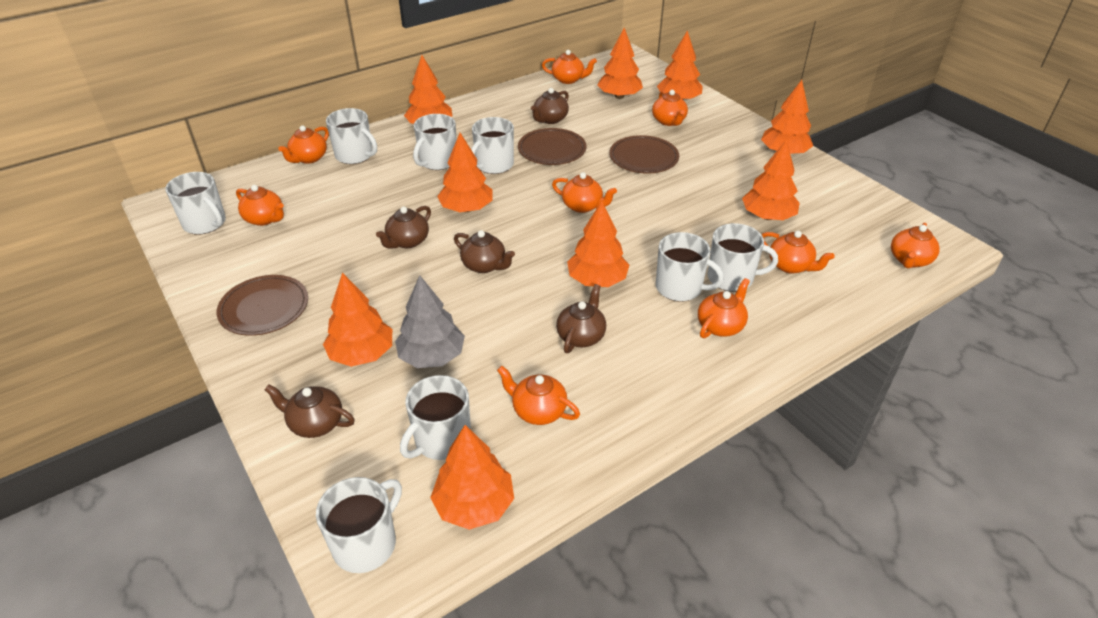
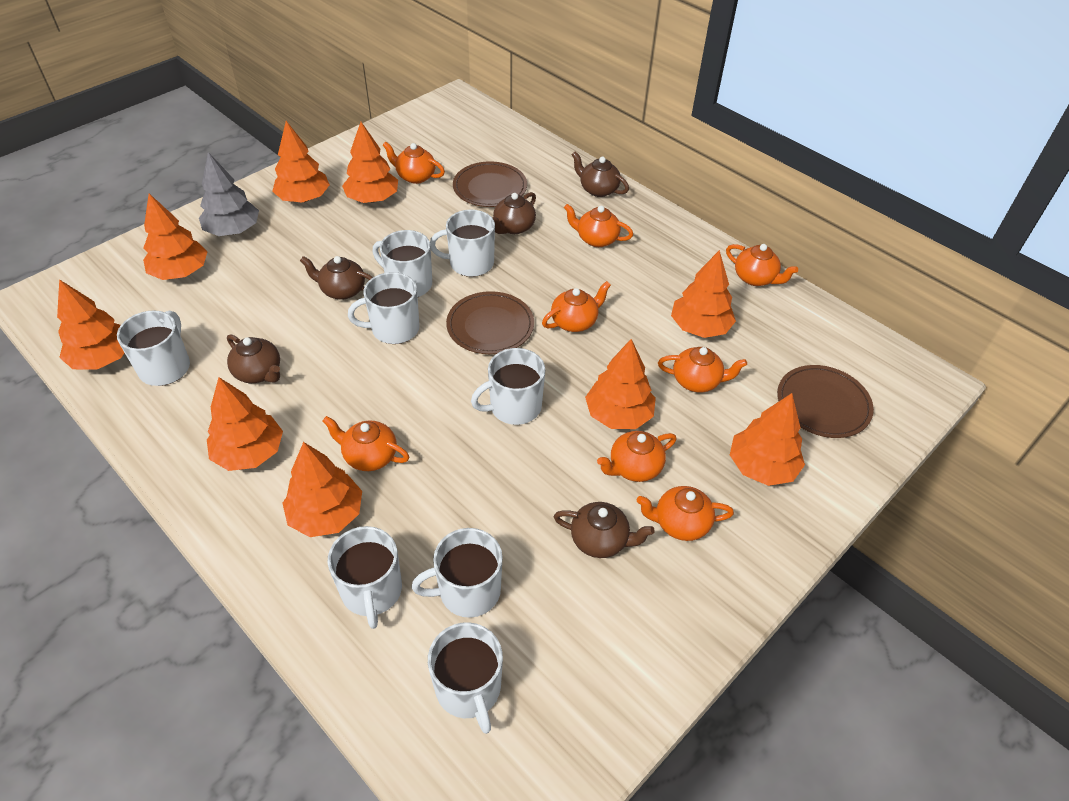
orange teapot: [236,185,284,226] [278,125,329,164] [497,366,580,425] [542,50,597,84] [552,172,617,213] [652,90,688,126] [698,278,750,338] [762,231,835,274] [891,223,940,268] = 9 -> [322,416,409,471] [383,142,445,184] [542,281,611,332] [564,204,633,247] [597,431,676,482] [637,486,734,541] [658,347,747,393] [726,244,798,286] = 8

